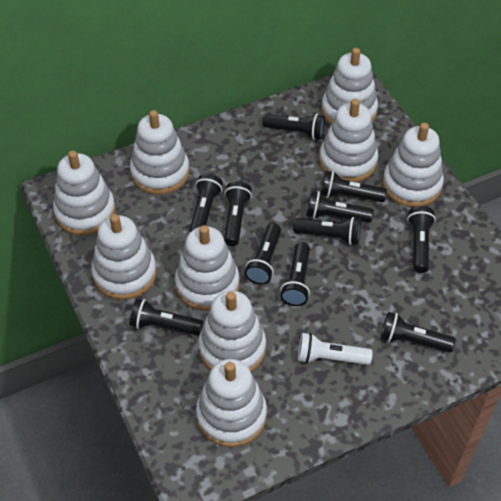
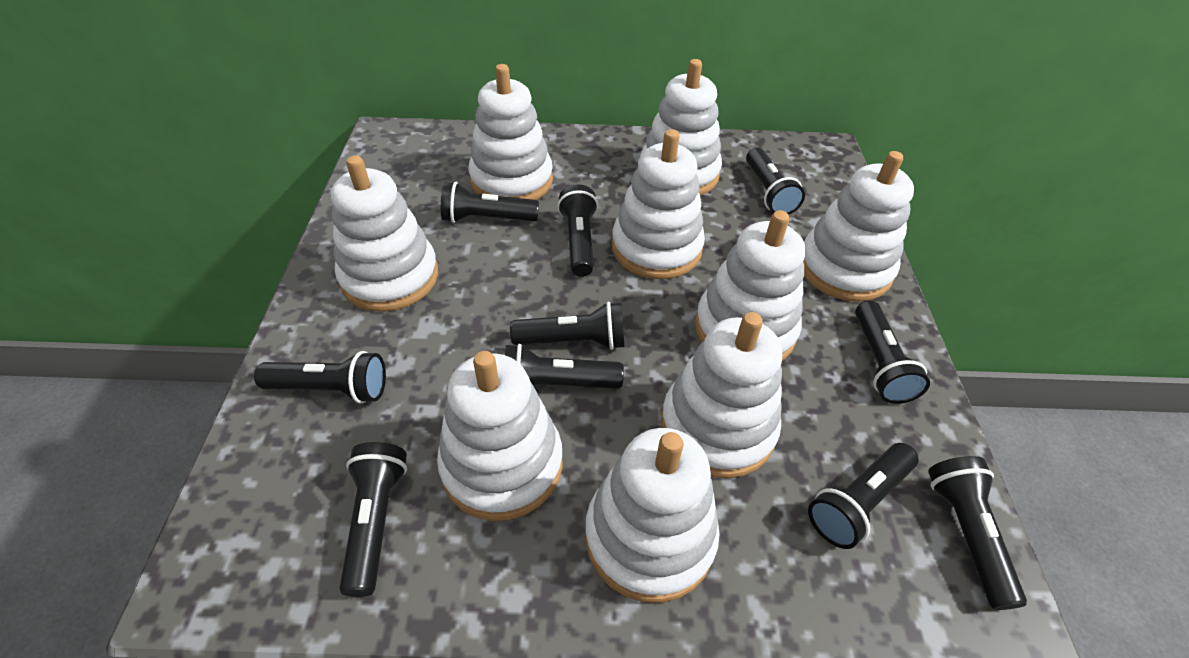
black flashlight: [130,299,203,335] [189,174,223,232] [224,181,252,246] [244,223,281,285] [262,114,325,140] [280,242,310,306] [293,217,361,245] [306,191,374,223] [321,171,387,202] [381,312,456,352] [407,206,436,273] = 11 -> [254,351,386,404] [339,442,407,597] [441,182,539,223] [505,344,624,389] [510,302,624,350] [557,184,598,277] [746,148,805,215] [808,443,918,549] [855,300,930,404] [928,456,1027,610] = 10
white flashlight: [298,333,373,365] = 1 -> none = 0

